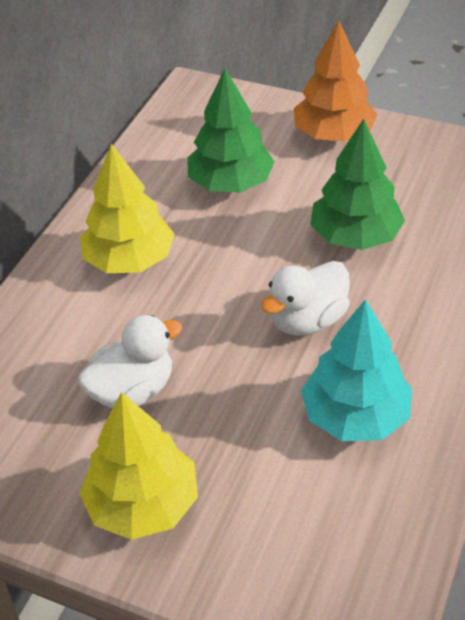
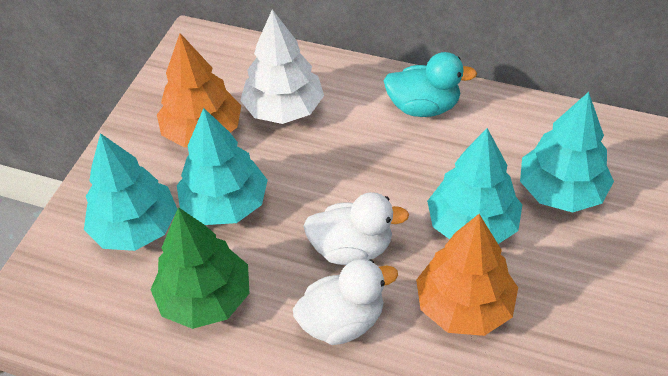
green tree: [187,69,275,193] [310,119,405,250] = 2 -> [150,207,250,329] = 1
orange tree: [294,20,378,141] = 1 -> [157,33,241,147] [416,214,518,336] = 2
turquoise duck: none = 0 -> [384,52,477,117] = 1
turquoise tree: [301,299,412,441] = 1 -> [84,133,177,251] [177,108,268,225] [427,128,522,244] [520,92,614,213] = 4
white tree: none = 0 -> [240,9,324,124] = 1
yellow tree: [79,392,198,540] [80,144,175,273] = 2 -> none = 0

